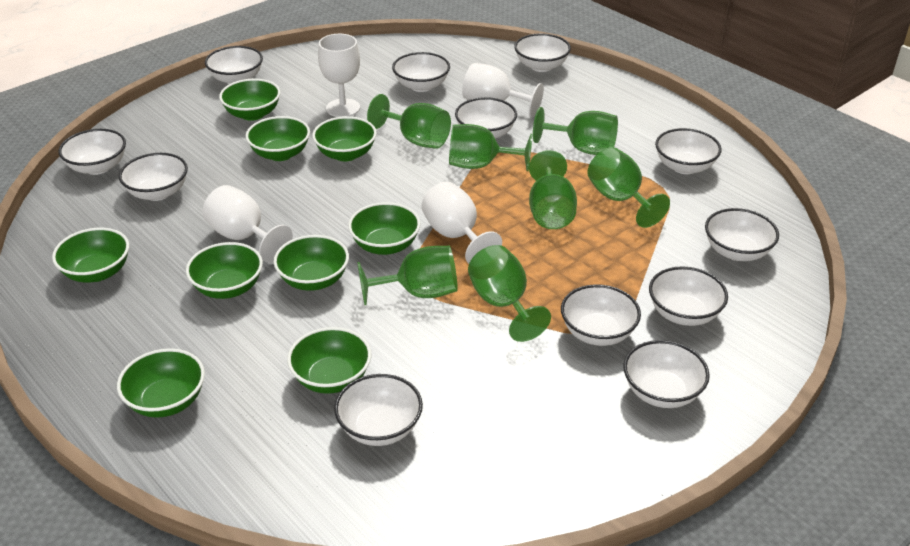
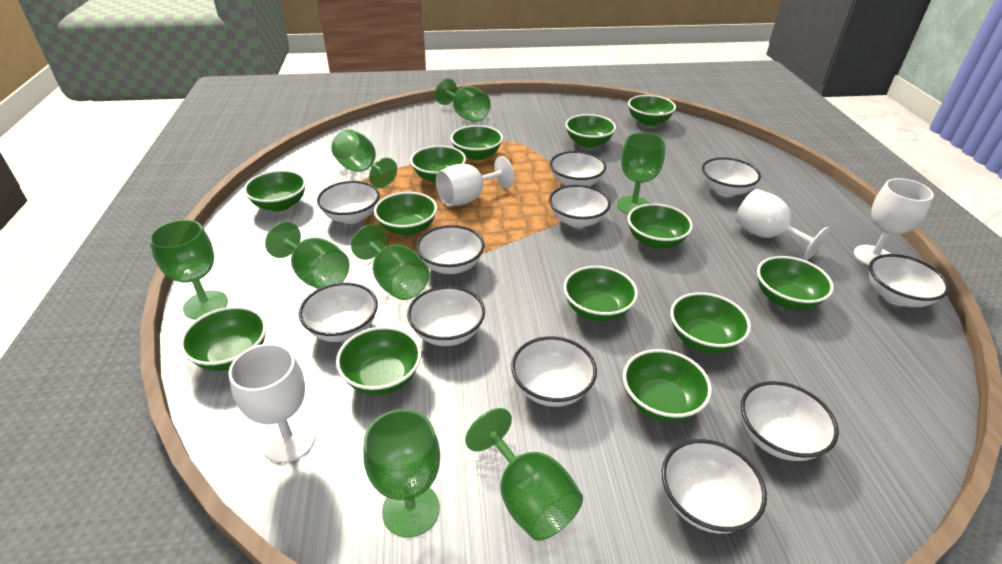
green bowl: [52,228,129,283] [117,348,205,418] [186,242,263,299] [219,79,280,121] [246,116,310,161] [274,235,349,291] [287,327,371,394] [312,116,377,161] [348,202,420,255] = 9 -> [180,306,267,371] [244,170,306,211] [336,326,421,395] [374,192,437,236] [410,145,466,183] [451,125,503,161] [563,266,638,322] [565,114,616,148] [623,349,712,422] [628,95,676,126] [628,203,693,249] [670,292,751,353] [757,256,834,310] = 13
green goblet: [357,246,458,305] [367,94,451,149] [449,124,532,171] [468,245,551,342] [529,150,577,229] [533,107,618,155] [587,147,670,228] = 7 -> [149,220,228,320] [265,222,350,289] [331,129,397,188] [351,224,429,300] [363,409,440,538] [435,79,491,122] [465,408,583,541] [617,133,665,214] = 8
white bowl: [58,129,126,175] [119,153,188,201] [205,46,263,84] [334,374,423,446] [392,52,450,92] [455,97,517,138] [514,33,571,72] [561,284,641,346] [623,340,710,408] [649,266,728,326] [655,128,722,174] [705,208,779,261] = 12 -> [299,282,378,342] [317,181,380,224] [407,286,485,346] [416,225,485,274] [511,336,597,407] [549,185,611,228] [550,151,606,186] [662,439,767,534] [702,157,761,197] [741,381,839,461] [869,254,949,307] = 11

